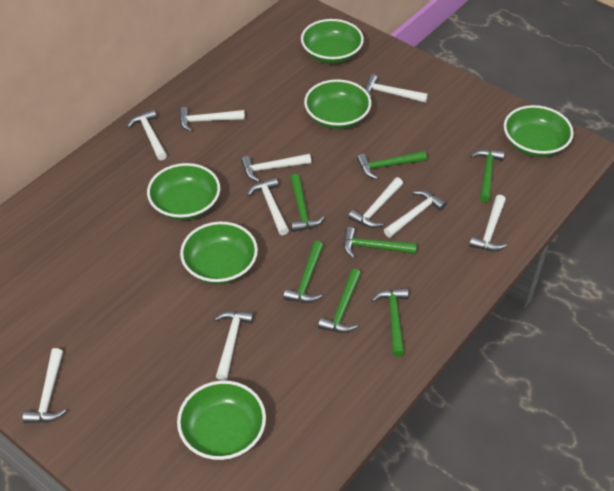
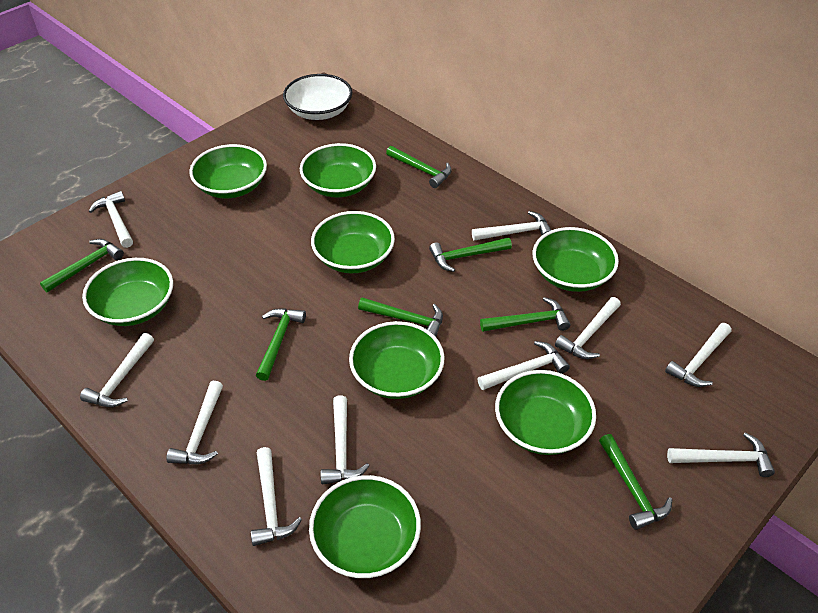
green bowl: [147,163,220,220] [177,380,266,460] [180,221,258,284] [301,19,364,64] [304,79,371,129] [504,105,574,157] = 6 -> [82,258,173,326] [189,144,267,198] [300,143,376,198] [309,475,421,578] [311,211,395,273] [349,321,445,399] [495,370,596,455] [533,227,619,292] = 8
white bowl: none = 0 -> [283,74,352,120] = 1

